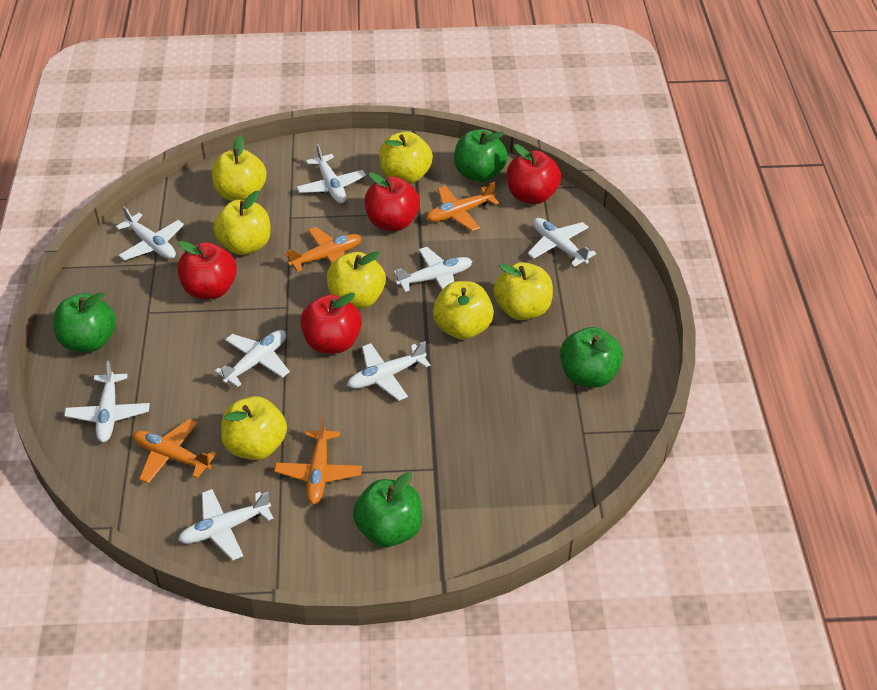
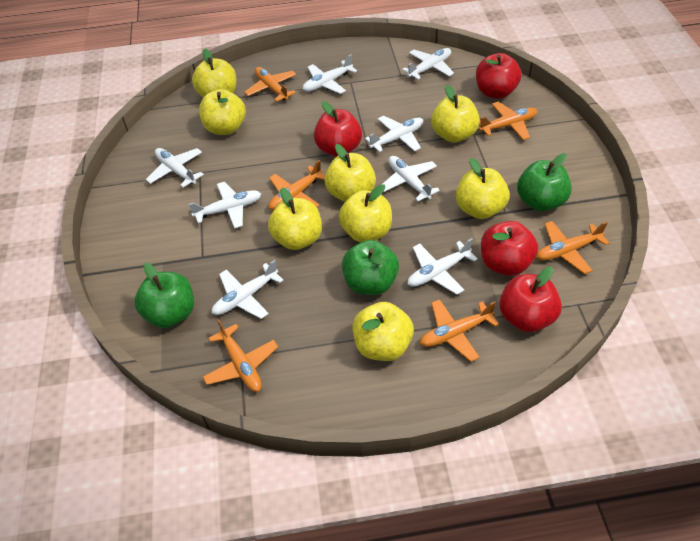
green apple: [53,292,116,352] [353,472,423,547] [454,129,508,182] [560,327,623,388] = 4 -> [134,263,194,328] [342,240,399,295] [517,153,572,211] = 3
orange plane: [133,419,217,484] [274,417,362,504] [285,227,362,272] [426,182,499,231] = 4 -> [203,319,278,392] [244,67,297,102] [269,160,325,210] [420,299,499,362] [479,102,537,140] [536,221,609,274] = 6
yellow apple: [212,136,267,201] [213,191,271,255] [221,396,287,460] [327,251,386,309] [379,131,433,184] [433,281,494,340] [493,262,553,320] = 7 -> [192,49,236,98] [199,89,246,135] [268,188,322,250] [324,144,376,202] [339,184,392,242] [353,302,414,361] [431,85,480,143] [456,158,509,219] = 8

